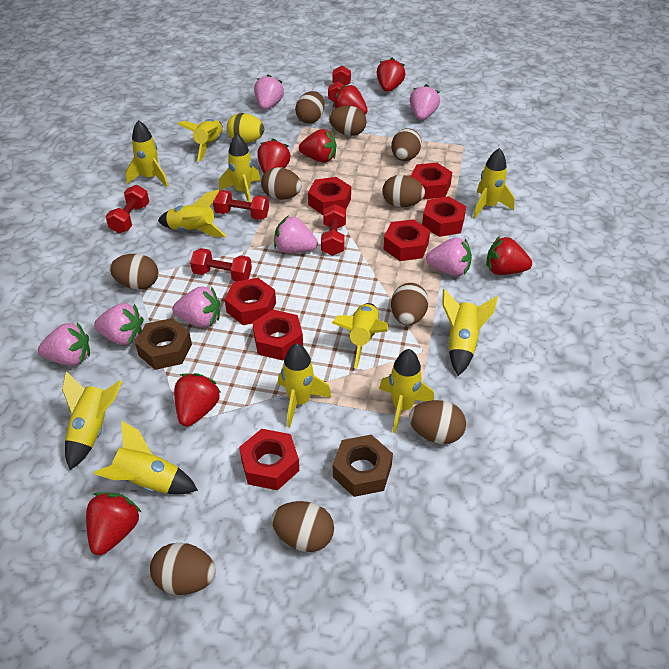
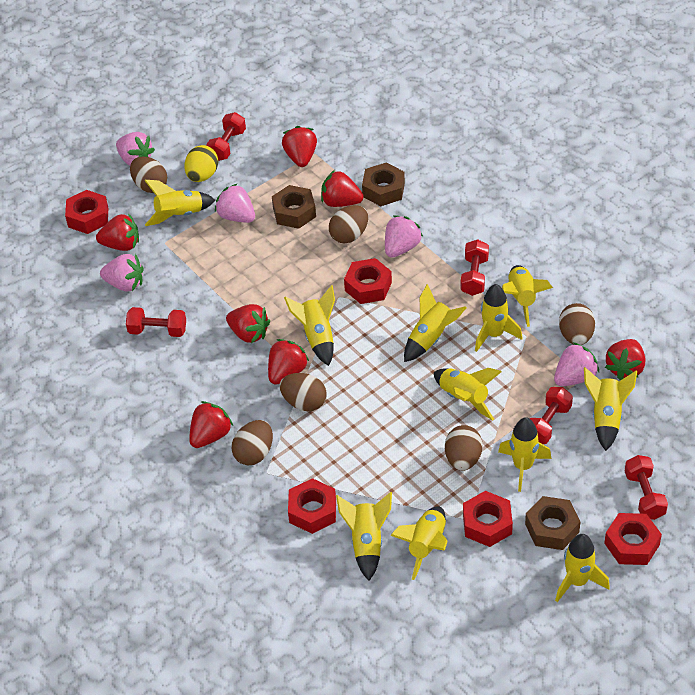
brown egg: [110,254,158,290] [150,542,216,595] [261,167,302,200] [271,501,334,552] [295,91,325,124] [329,106,367,136] [382,175,425,207] [391,128,422,161] [391,283,429,325] [409,400,466,444] = 10 -> [130,157,167,193] [232,420,273,465] [280,373,326,411] [329,205,368,243] [445,425,483,471] [559,303,595,345] = 6
brown nut: [135,318,192,370] [333,435,393,497] = 2 -> [272,185,316,229] [362,162,405,206] [525,496,580,550] = 3
pink strawberry: [38,322,90,366] [94,303,144,345] [172,286,220,328] [254,74,284,110] [274,215,318,253] [410,84,440,120] [426,238,472,276] = 7 -> [100,254,143,291] [116,132,155,166] [215,183,255,223] [385,215,423,258] [554,342,599,386] = 5
red nut: [225,278,276,325] [239,429,299,490] [252,310,303,360] [308,177,351,215] [383,219,430,261] [410,163,452,199] [422,196,466,237] = 7 -> [65,190,108,234] [288,478,336,534] [344,258,392,304] [463,491,513,547] [604,513,662,565] = 5

